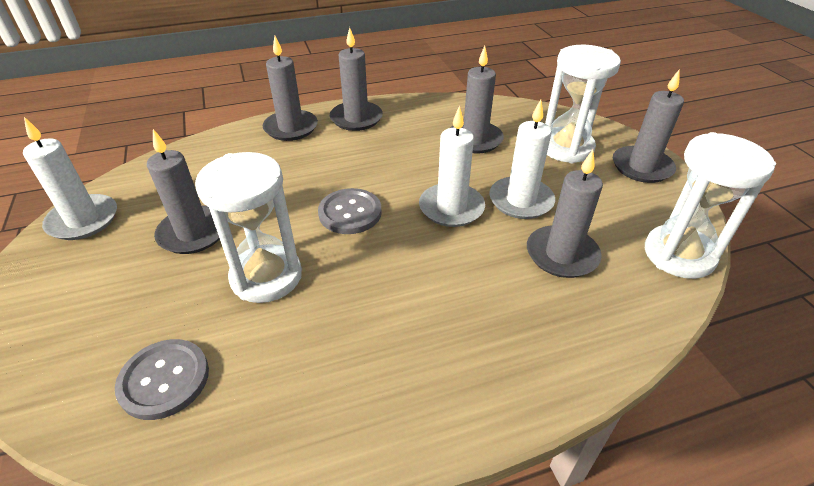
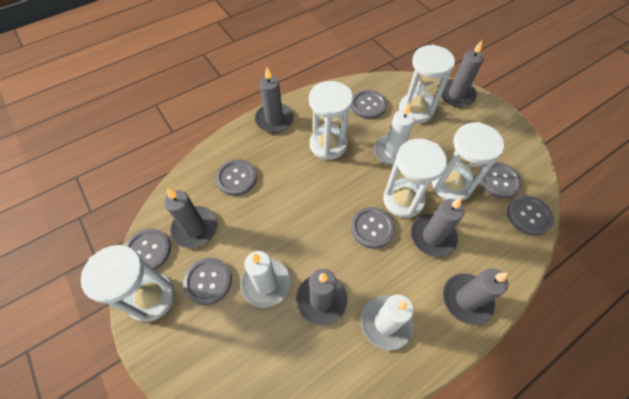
grey button: [115,339,209,420] [318,188,382,234] = 2 -> [125,229,171,270] [183,258,232,305] [216,159,257,196] [351,90,387,119] [351,207,395,249] [480,162,522,199] [507,195,554,236] = 7
white hourglass: [195,152,302,303] [545,45,621,163] [645,132,776,279] = 3 -> [81,245,175,322] [309,81,353,160] [383,139,447,218] [399,44,455,123] [432,122,504,201] = 5

